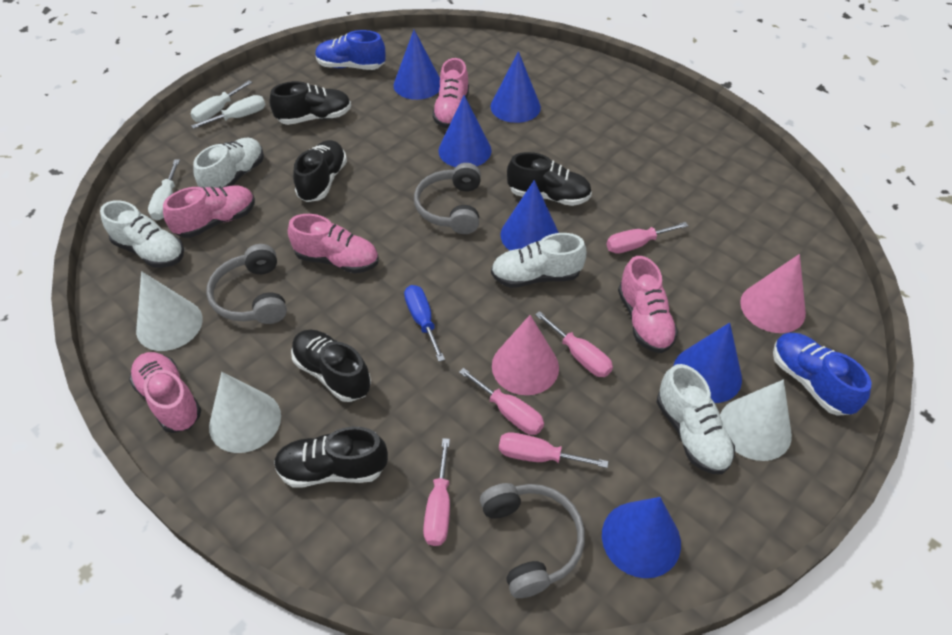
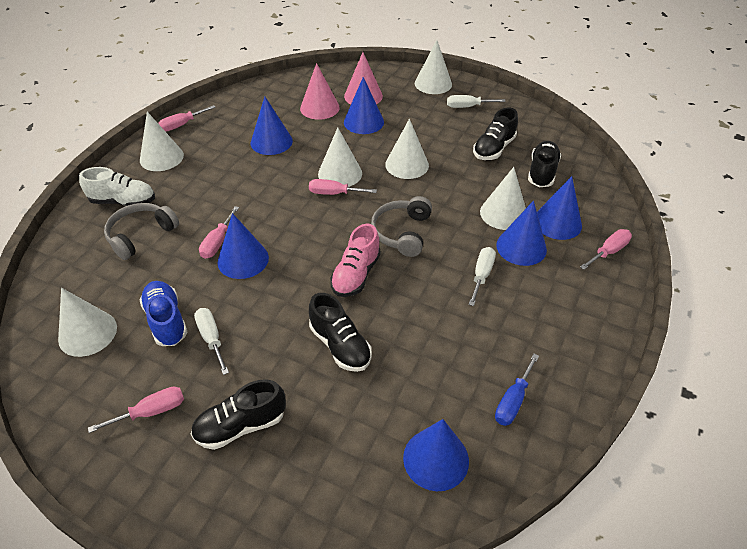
black shoe: [270,81,351,125] [274,427,388,487] [291,330,371,402] [293,140,347,202] [507,152,592,206] = 5 -> [191,379,286,450] [309,293,372,372] [473,108,518,160] [528,141,561,187] = 4
blue shoe: [315,30,386,70] [773,333,872,416] = 2 -> [140,281,187,346] = 1
grey headphones: [206,244,287,324] [414,163,481,234] [480,483,585,598] = 3 -> [104,203,179,260] [371,196,432,257] = 2
pink shoe: [129,352,202,433] [163,185,255,238] [288,214,379,273] [432,58,469,128] [618,256,678,353] = 5 -> [330,224,381,297] = 1
white cone: [136,271,203,351] [209,372,281,453] [720,380,792,461] = 3 -> [58,288,117,357] [140,112,184,171] [318,127,362,187] [385,119,429,179] [415,40,452,94] [480,167,526,230] = 6
white shoe: [100,200,184,268] [193,138,264,188] [491,233,586,288] [657,364,735,474] = 4 -> [79,167,155,206] = 1

